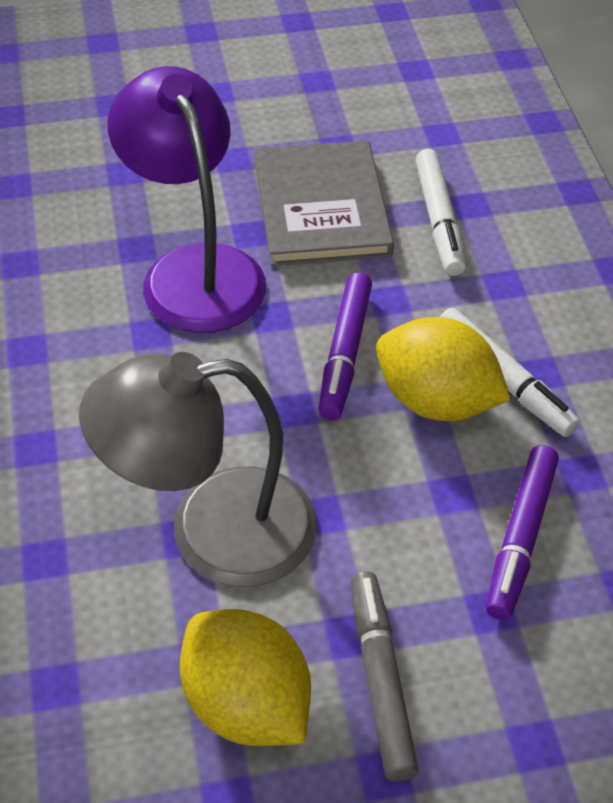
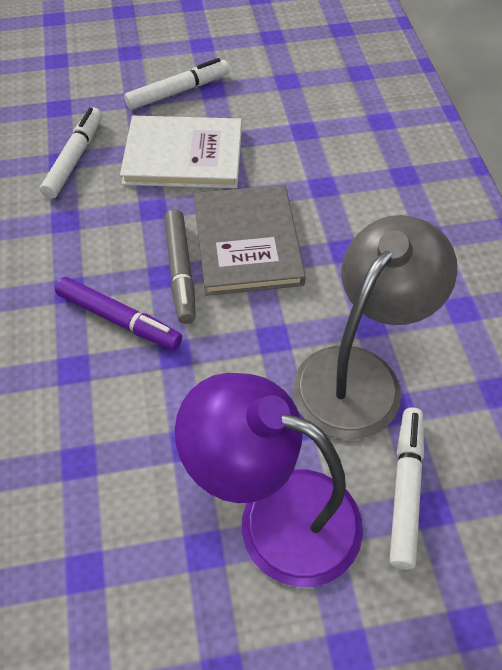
purple marker: [318,273,372,420] [486,445,559,620] = 2 -> [55,277,182,350] = 1
white book: none = 0 -> [120,116,242,188] = 1
white marker: [415,149,466,276] [440,308,580,437] = 2 -> [40,108,102,199] [124,58,229,110] [390,407,424,570] = 3
yellow lemon: [180,609,311,746] [376,317,511,421] = 2 -> none = 0

